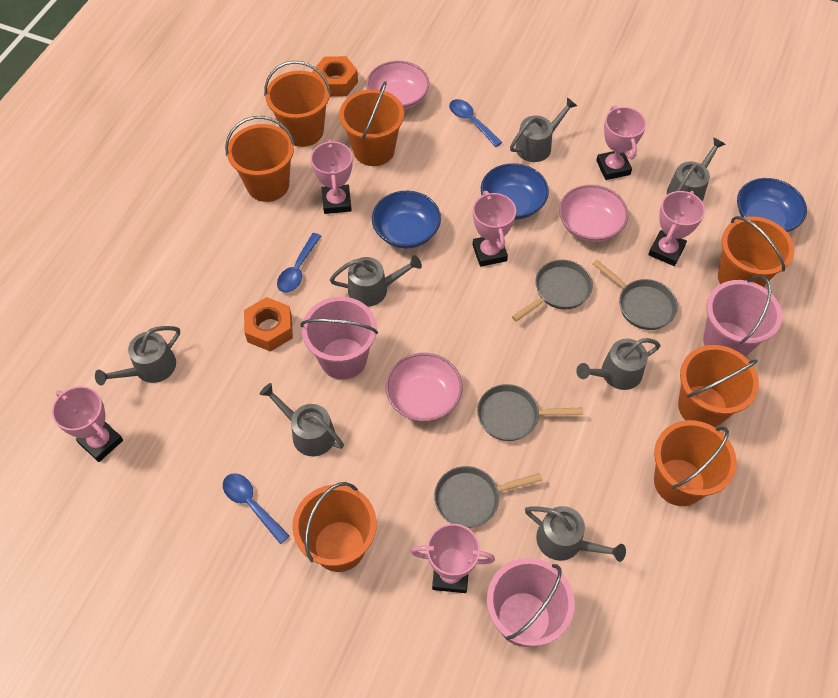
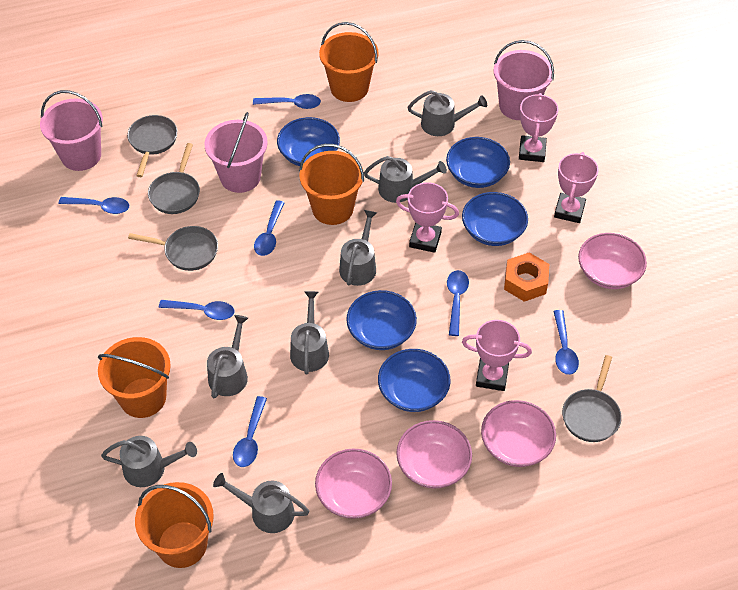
blue bowl: [372,191,441,249] [481,163,549,220] [737,178,807,232] = 3 -> [277,117,340,166] [346,290,417,350] [378,349,451,412] [446,137,510,188] [462,192,528,246] = 5
blue spoon: [223,473,289,544] [277,233,321,293] [449,99,502,147] = 3 -> [59,197,129,214] [159,300,234,320] [233,396,267,467] [253,94,321,109] [254,200,285,256] [447,270,469,336] [553,310,579,375] = 7
orange bucket: [225,116,295,202] [264,61,331,147] [292,482,377,572] [339,81,404,166] [654,420,737,506] [678,345,759,427] [718,216,794,287] = 7 -> [98,337,171,418] [135,482,214,568] [299,144,364,225] [319,22,379,102] = 4
orange nut: [244,297,293,352] [313,56,358,97] = 2 -> [504,253,549,302] = 1
pink bowl: [366,61,429,110] [386,353,463,422] [559,185,628,242] = 3 -> [315,449,392,519] [396,420,472,488] [481,400,556,467] [578,233,647,289] = 4
pink trophy: [52,386,123,462] [311,139,353,214] [411,524,495,593] [473,191,516,267] [596,106,646,180] [648,191,705,266] = 6 -> [396,182,459,253] [462,320,532,391] [519,93,558,162] [554,152,599,223] = 4

